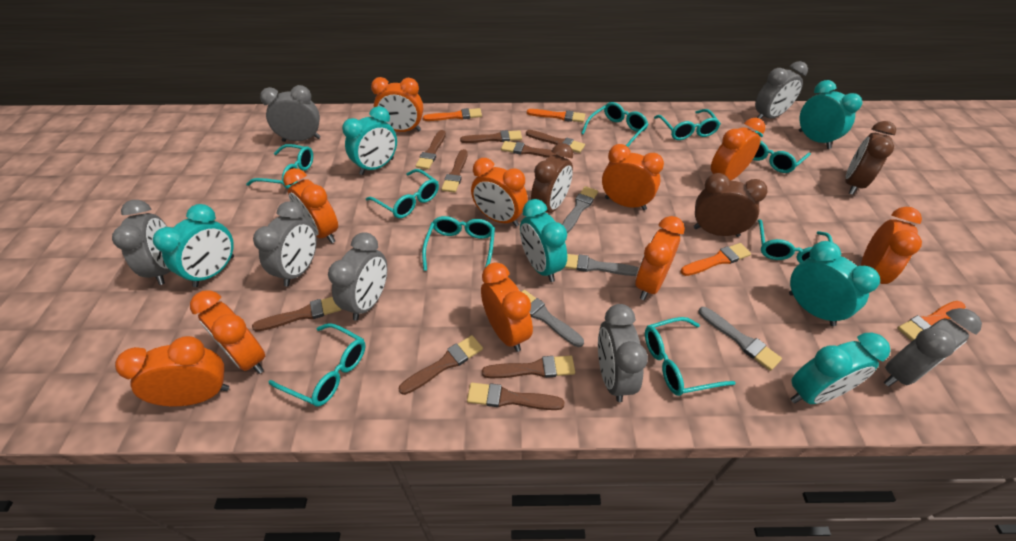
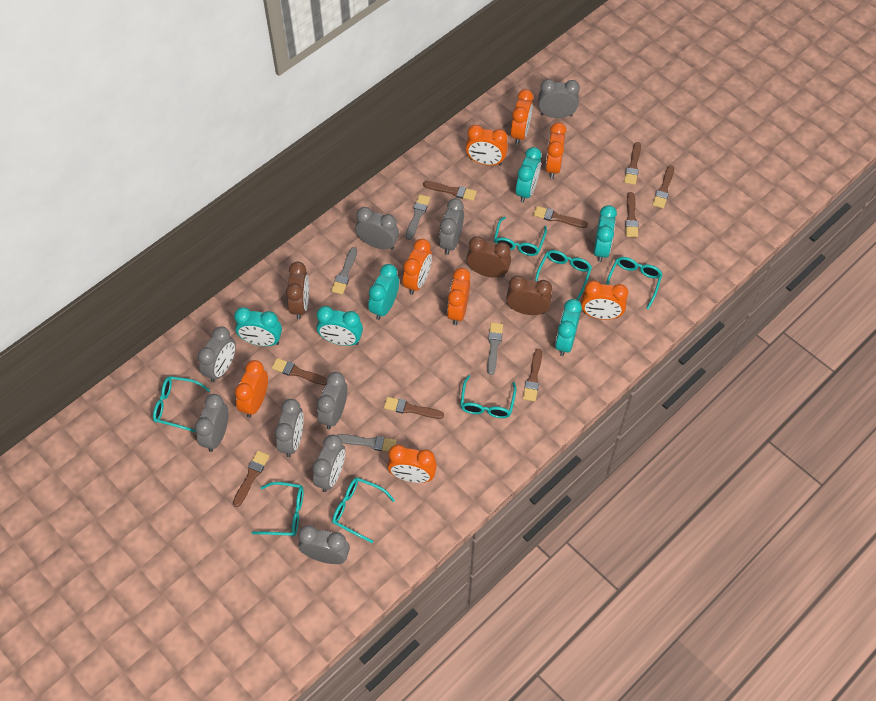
grey clock: [112,200,170,285] [253,201,317,286] [260,85,321,142] [328,232,387,321] [598,304,648,402] [755,61,808,119] [884,308,982,386] = 7 -> [195,394,228,452] [198,326,236,382] [275,399,304,457] [298,525,350,564] [312,435,345,492] [317,372,348,429] [356,207,399,250] [439,198,464,255] [538,79,580,118] = 9
orange brush: [423,108,482,121] [527,109,585,122] [681,243,751,276] [897,301,965,341] = 4 -> none = 0
orange clock: [115,336,229,406] [190,290,265,374] [283,168,338,243] [371,77,423,132] [471,158,528,227] [481,262,533,352] [602,144,664,210] [635,216,685,300] [711,118,765,181] [861,207,922,284] = 10 -> [235,360,268,418] [387,444,437,483] [403,239,432,295] [447,268,470,325] [466,125,508,166] [511,89,533,145] [545,122,566,179] [581,281,628,320] = 8
turquoise glasses: [246,144,313,189] [269,323,366,407] [366,169,439,218] [422,216,495,271] [581,102,649,147] [645,317,735,396] [654,109,721,140] [753,131,811,173] [758,219,833,263] = 9 -> [153,376,210,433] [252,482,304,537] [332,477,395,543] [460,375,516,418] [494,217,547,256] [535,250,592,301] [606,257,662,310] = 7

